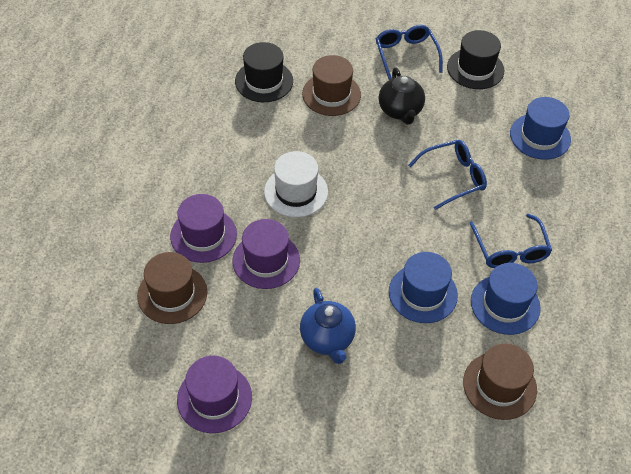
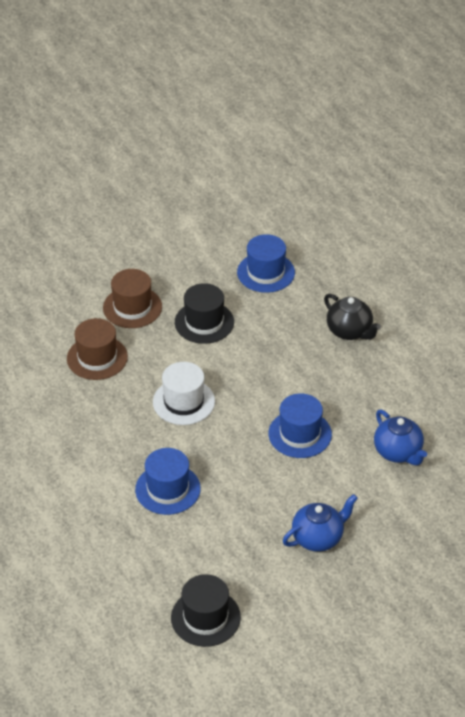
blue glasses: [376,25,443,80] [408,140,487,210] [469,214,552,268] = 3 -> none = 0
blue teapot: [300,288,356,364] = 1 -> [283,494,358,552] [374,409,427,466] = 2
brown hat: [137,252,207,324] [302,55,361,116] [463,343,537,420] = 3 -> [67,318,128,380] [103,269,162,328] = 2
purple hat: [170,194,237,263] [177,356,252,433] [232,219,300,289] = 3 -> none = 0

